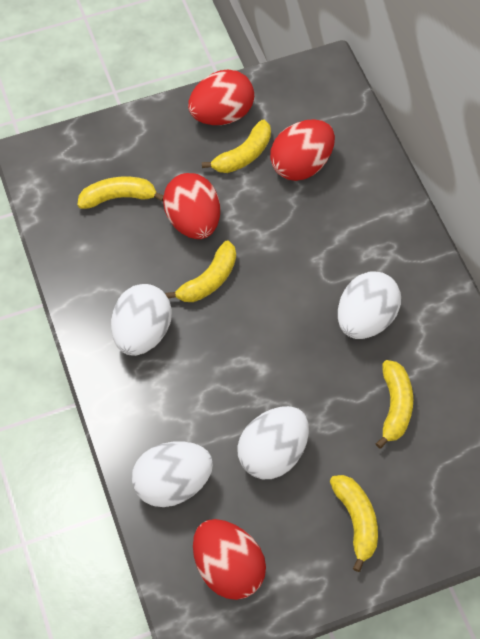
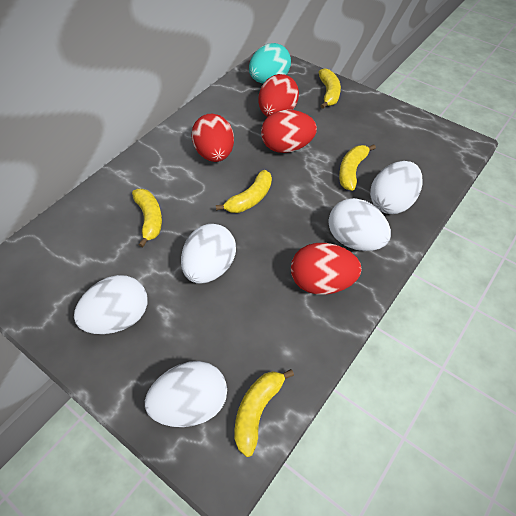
turquoise egg: none = 0 -> [249,43,291,84] = 1
white egg: [111,284,172,356] [132,441,213,507] [237,406,309,479] [338,271,401,339] = 4 -> [74,275,147,334] [145,361,227,427] [181,224,236,284] [329,198,391,251] [370,161,423,214] = 5

